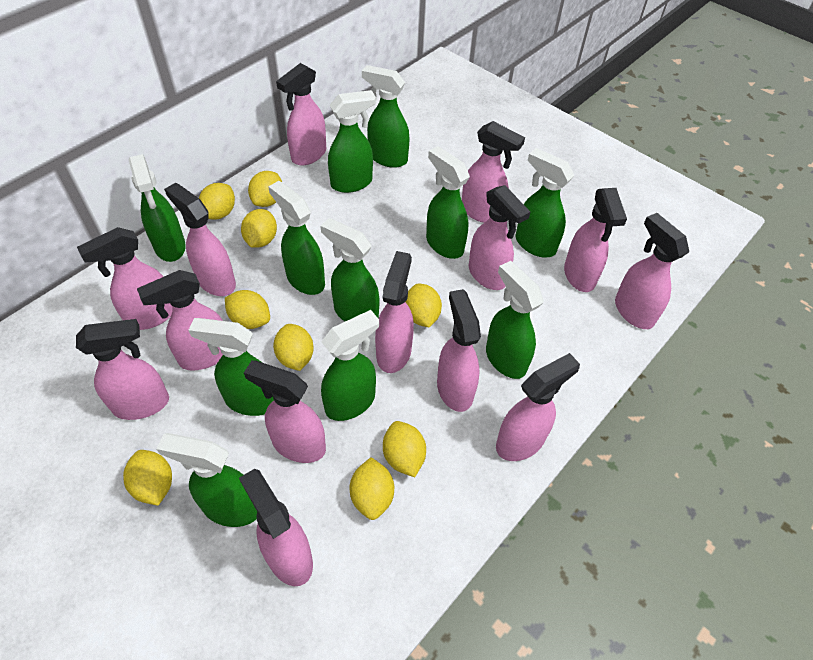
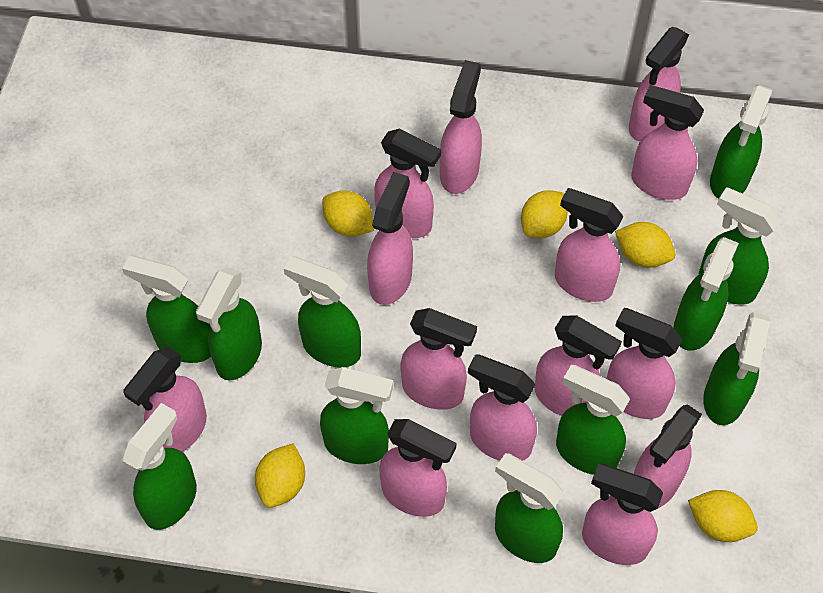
yellow lemon: [123,450,172,505] [199,183,235,220] [225,290,270,329] [241,209,277,247] [248,171,282,207] [273,324,314,371] [349,457,394,520] [383,421,426,477] [406,284,442,327] = 9 -> [255,443,305,508] [322,190,374,237] [521,190,568,238] [615,222,676,268] [688,490,758,542] = 5

